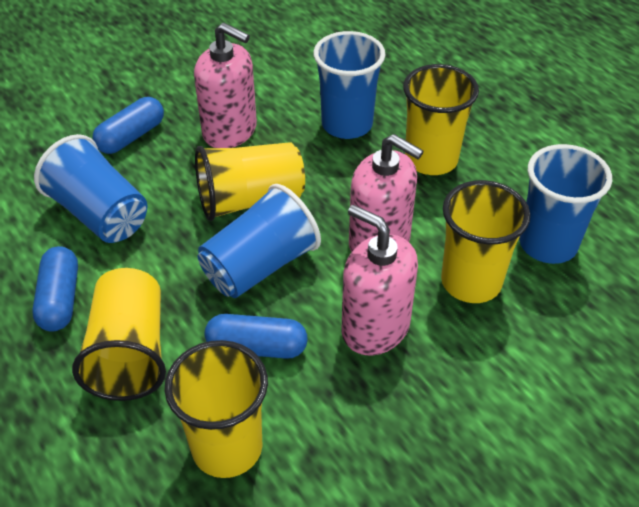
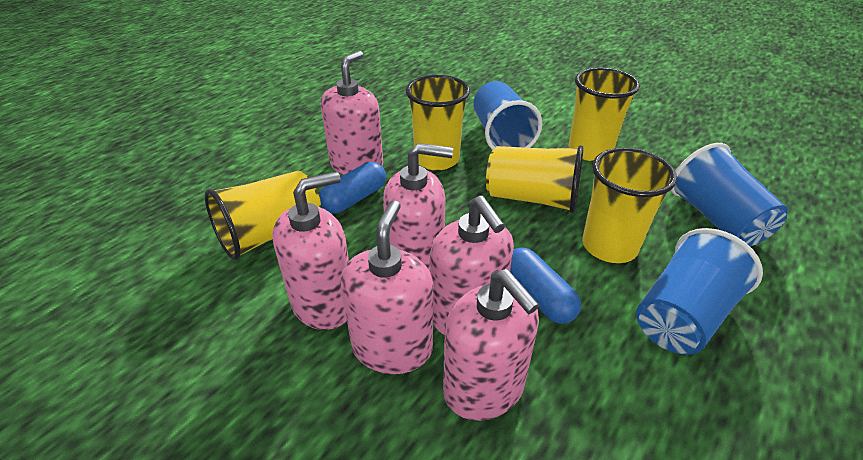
blue capsule: [32,246,78,331] [92,97,164,154] [205,314,308,359] = 3 -> [319,162,386,214] [510,247,581,324] = 2
blue cup: [34,134,148,243] [198,184,321,298] [313,31,385,139] [519,144,612,264] = 4 -> [473,81,542,150] [636,228,763,355] [671,143,788,246] = 3
pink soap dispenser: [194,23,257,148] [342,205,418,355] [349,134,424,252] = 3 -> [272,171,349,330] [321,51,383,175] [341,200,433,374] [383,143,453,271] [430,196,514,335] [443,269,539,421] = 6

